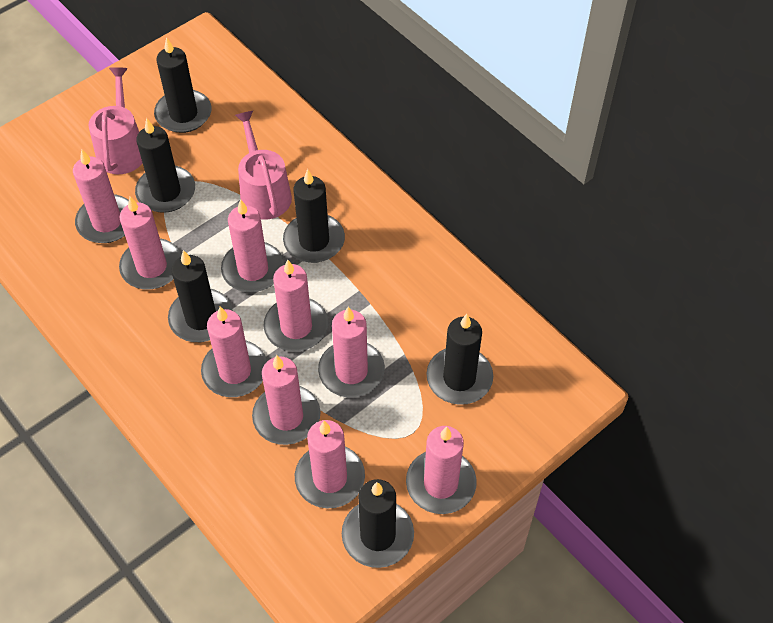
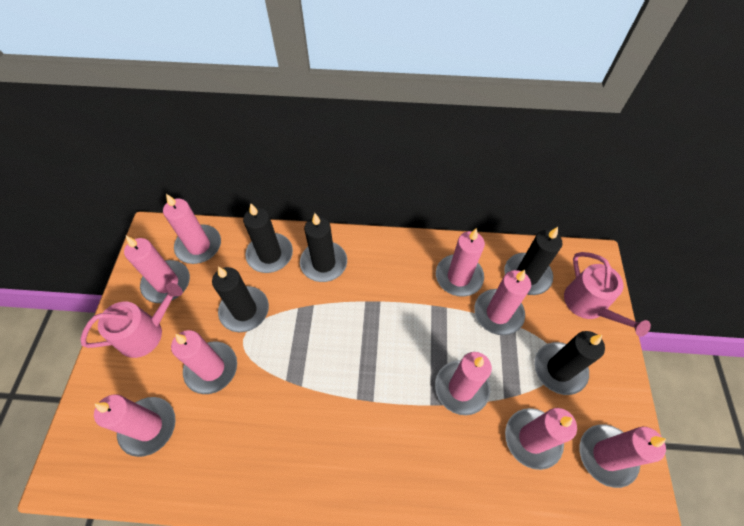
black candle: [135,118,195,213] [154,37,211,133] [168,250,233,342] [283,169,345,263] [342,479,414,568] [426,314,493,405] = 6 -> [212,267,269,332] [243,203,293,273] [300,213,347,282] [504,227,562,295] [534,331,605,395] = 5

